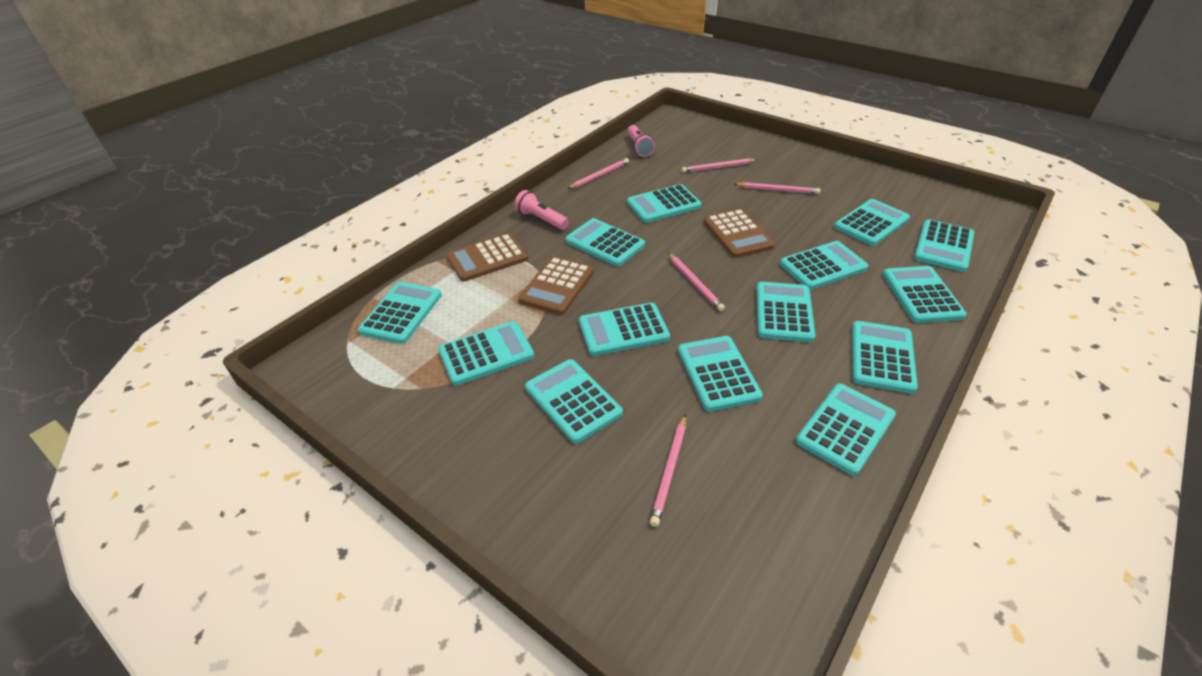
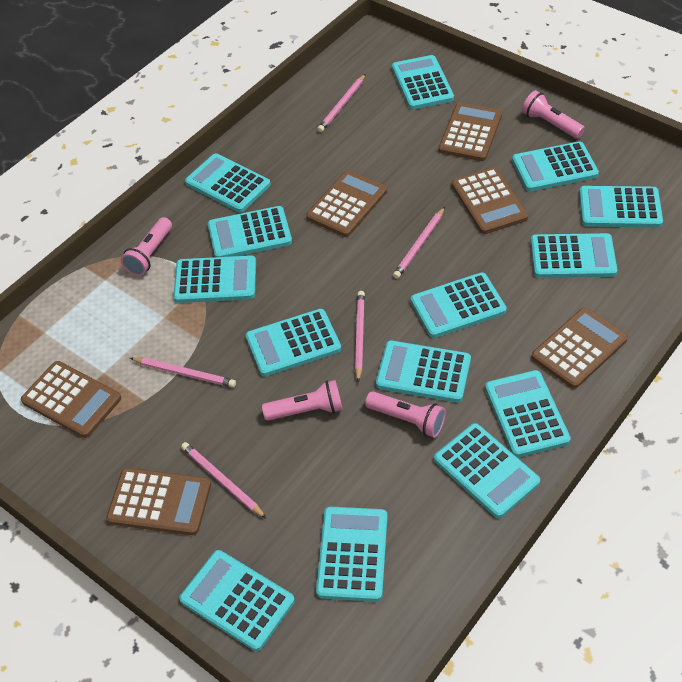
brown calculator: [446,233,528,282] [518,256,594,315] [703,209,775,258] = 3 -> [21,361,121,438] [106,468,211,535] [306,170,387,237] [439,103,502,161] [452,168,528,234] [531,307,628,389] = 6
pink flashlight: [514,190,569,230] [627,125,655,157] = 2 -> [121,217,172,276] [262,380,342,421] [365,391,446,438] [522,90,585,139] = 4

